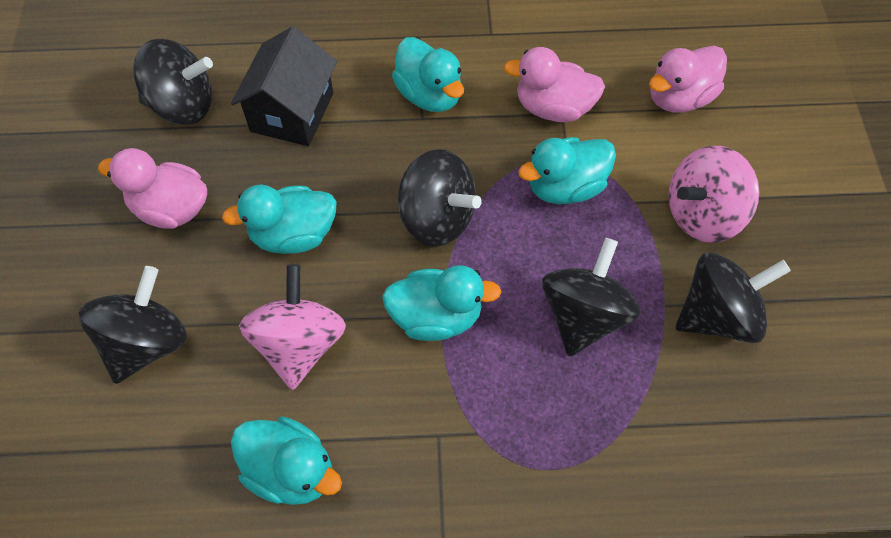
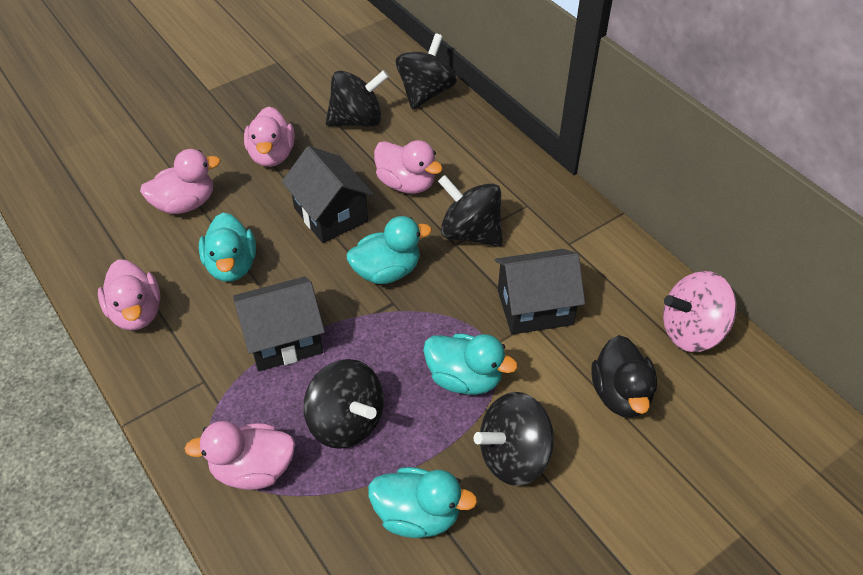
black duck: none = 0 -> [591,335,657,418] = 1
black house: [231,26,337,146] = 1 -> [233,277,325,371] [282,146,373,243] [495,249,585,335] = 3
pink duck: [98,148,207,229] [503,47,605,122] [649,46,727,113] = 3 -> [98,259,161,331] [140,149,221,214] [184,421,295,490] [244,107,295,167] [374,140,443,194] = 5
pink spinning top: [239,264,346,390] [668,146,759,243] = 2 -> [663,271,737,352] = 1
turquoise duck: [222,185,337,254] [231,417,342,505] [382,265,502,341] [392,37,464,112] [518,137,616,204] = 5 -> [199,213,256,282] [347,216,432,284] [368,467,477,538] [423,333,518,395] = 4

